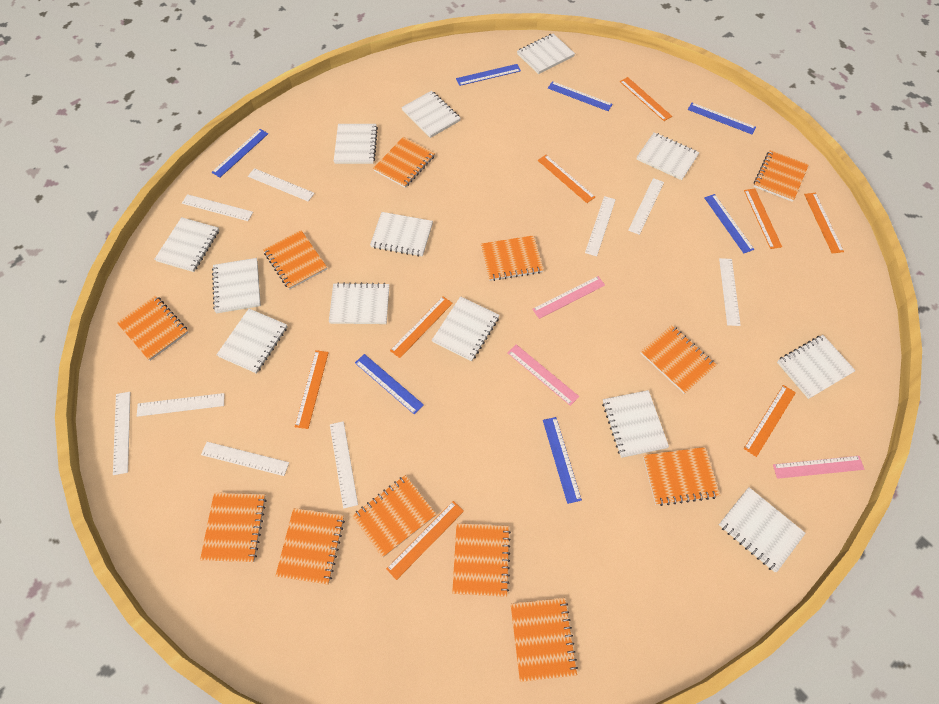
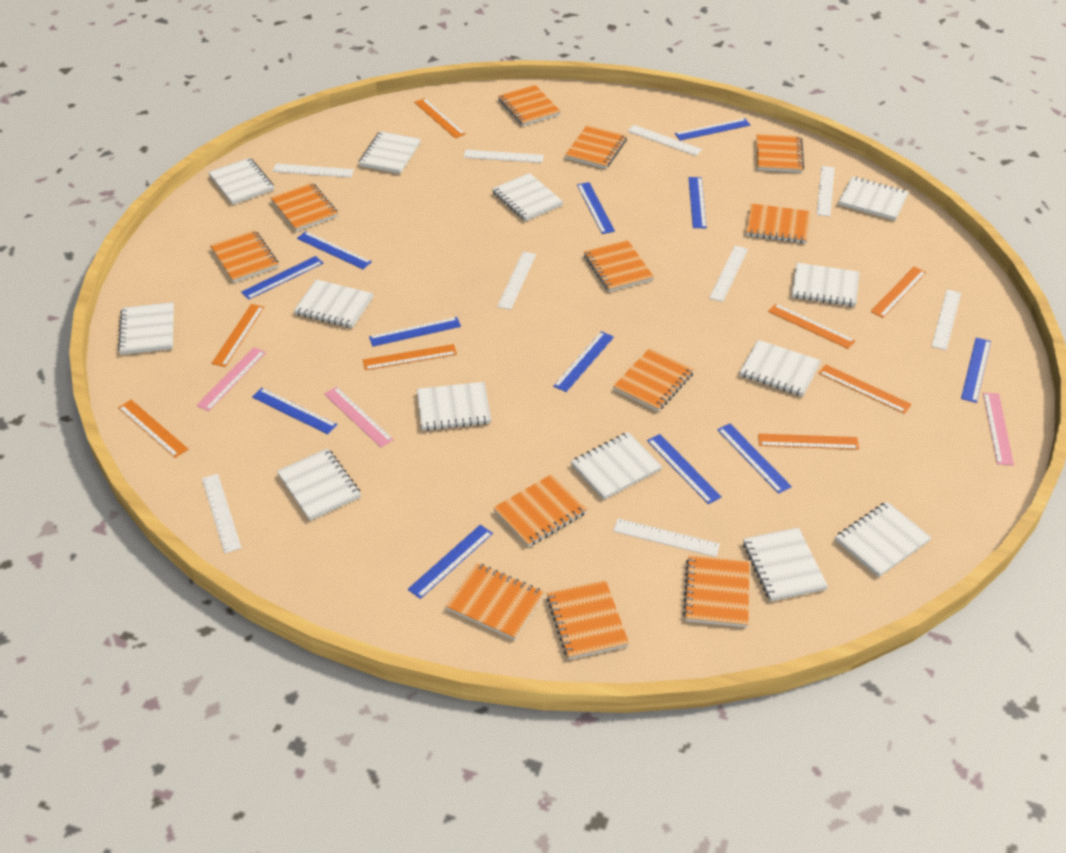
blue ruler: [212,129,268,177] [355,354,424,415] [456,64,521,86] [543,417,582,504] [548,81,613,111] [688,103,756,134] [704,194,754,253] = 7 -> [241,256,323,300] [252,388,338,434] [297,231,372,269] [369,317,461,347] [408,525,493,599] [553,331,614,392] [577,182,615,234] [647,434,722,504] [675,118,750,141] [688,177,707,228] [717,424,792,494] [961,337,991,403] = 12

